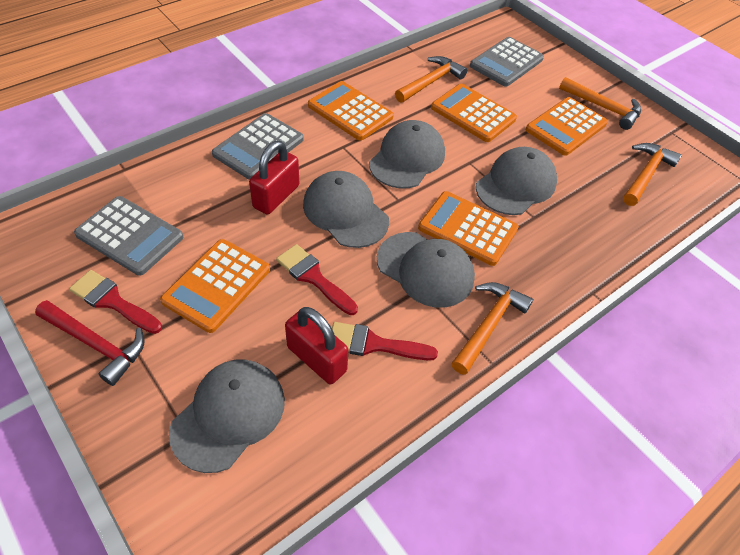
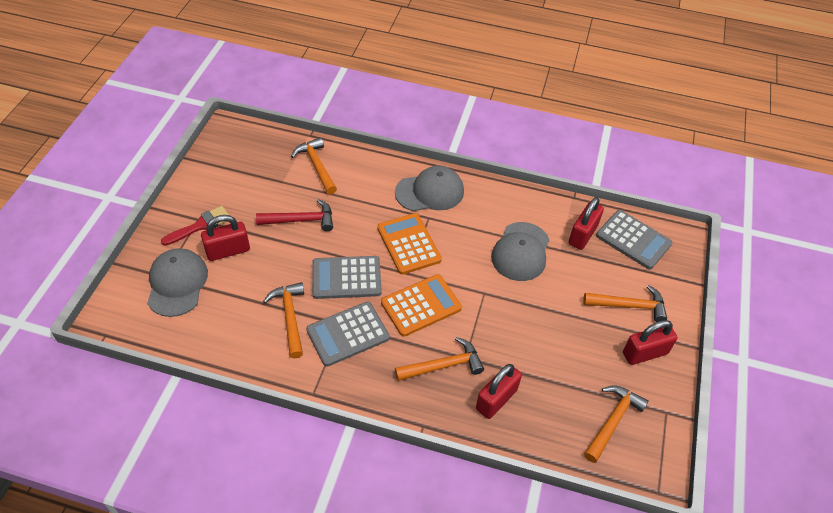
grey cap: [169,360,285,473] [303,171,389,248] [369,120,445,189] [377,232,475,308] [476,147,557,215] = 5 -> [147,248,208,317] [395,166,464,211] [491,222,549,281] = 3
orange calculator: [160,239,270,333] [308,81,394,140] [418,191,519,266] [431,84,517,142] [526,97,608,156] = 5 -> [377,213,442,275] [381,274,462,337] = 2
orange hammer: [395,56,467,103] [451,282,533,375] [559,77,641,130] [623,143,682,206] = 4 -> [263,282,304,358] [291,137,337,195] [395,337,484,381] [583,285,667,322] [584,386,649,463] = 5
red brush: [69,270,162,334] [276,244,358,315] [332,322,438,360] = 3 -> [161,206,229,246] = 1
red padlock: [249,141,299,215] [285,307,349,384] = 2 -> [201,215,250,261] [476,364,522,419] [569,197,604,250] [623,320,678,365] = 4

